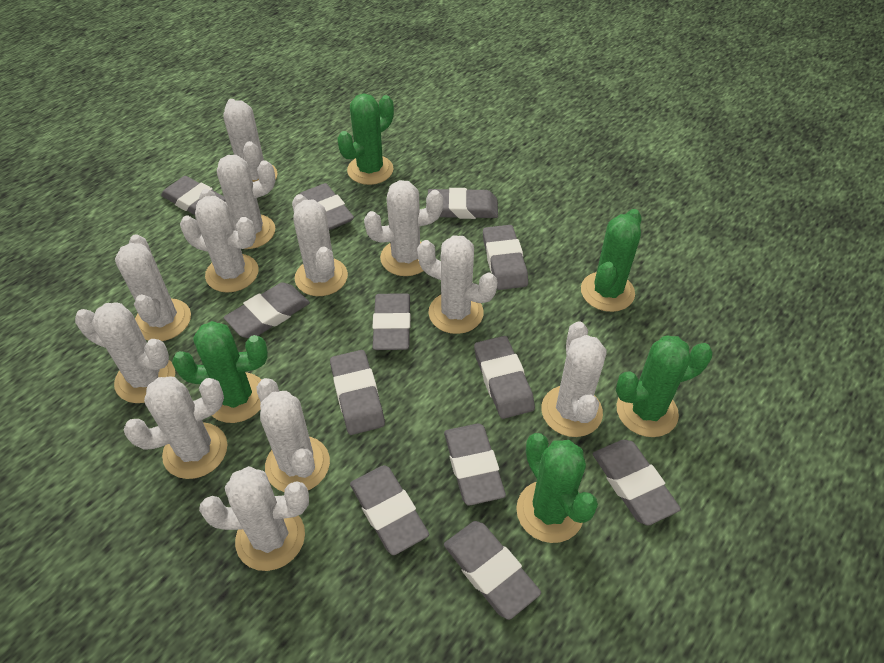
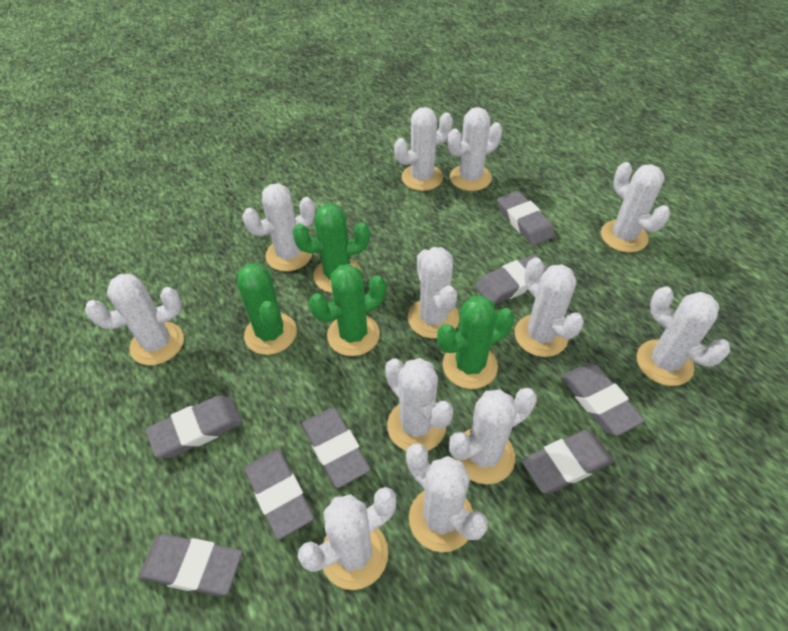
green cactus: [172,321,268,423] [337,94,394,185] [516,433,598,543] [581,209,642,312] [616,336,713,437] = 5 -> [237,263,297,355] [292,204,370,293] [309,264,386,356] [437,296,514,389] = 4
grey eraser: [161,176,225,215] [223,282,310,338] [300,183,354,230] [330,350,385,435] [350,465,429,555] [372,293,411,350] [428,188,498,219] [444,423,506,506] [444,521,541,620] [474,336,535,419] [483,225,528,290] [593,440,681,525] = 12 -> [139,534,242,596] [146,396,243,458] [245,450,314,540] [302,408,371,488] [475,255,548,305] [497,191,555,246] [522,430,614,494] [561,364,645,436] = 8

